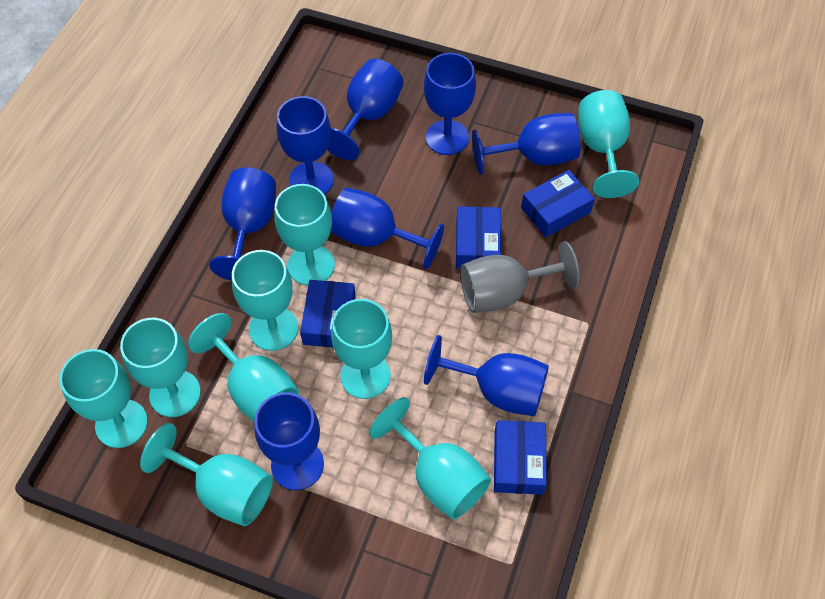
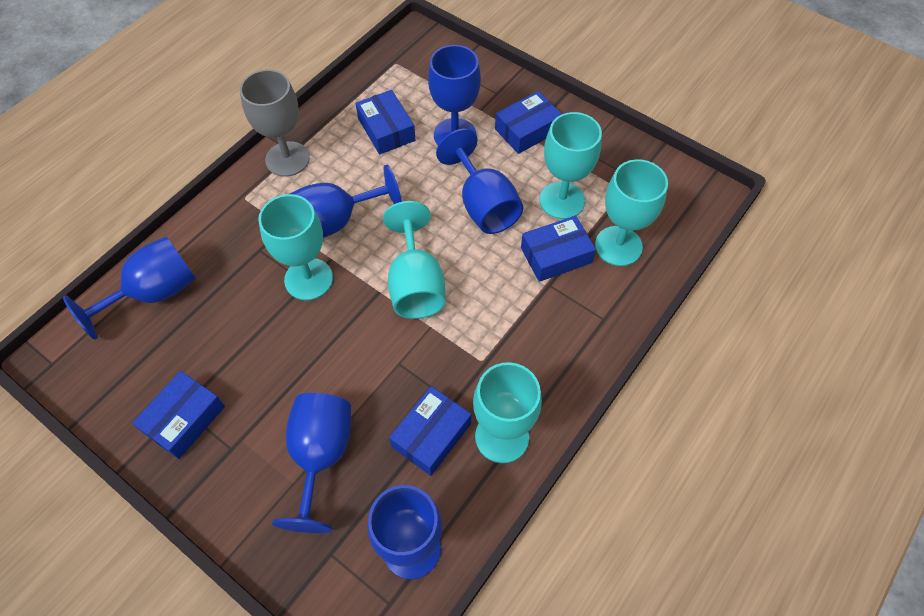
blue box: [300,280,356,347] [456,206,502,268] [494,420,547,495] [521,170,595,237] = 4 -> [132,371,225,459] [356,90,415,154] [389,386,471,476] [495,91,562,154] [521,216,596,282] = 5
blue goblet: [210,167,276,281] [254,392,324,490] [277,96,334,195] [327,59,403,160] [331,188,444,269] [424,53,476,155] [424,335,549,416] [472,113,581,175] = 8 -> [63,236,196,340] [272,393,351,533] [290,165,402,238] [368,485,442,579] [428,45,481,145] [436,129,523,234] = 6
turquoise goblet: [59,349,148,448] [120,318,201,417] [140,423,273,526] [188,313,299,422] [232,250,298,351] [275,184,335,286] [331,299,392,399] [369,397,491,519] [579,90,639,198] = 9 -> [258,194,333,300] [383,201,445,319] [473,362,542,463] [540,112,602,219] [595,159,668,266] = 5

